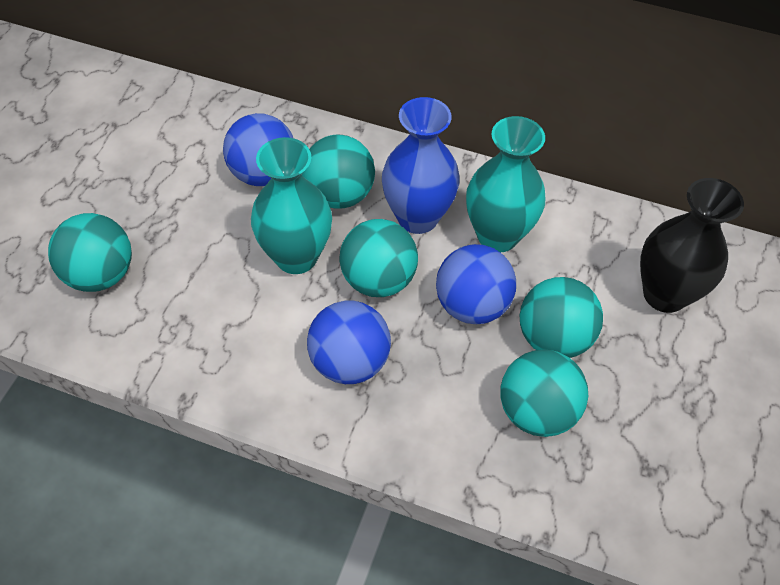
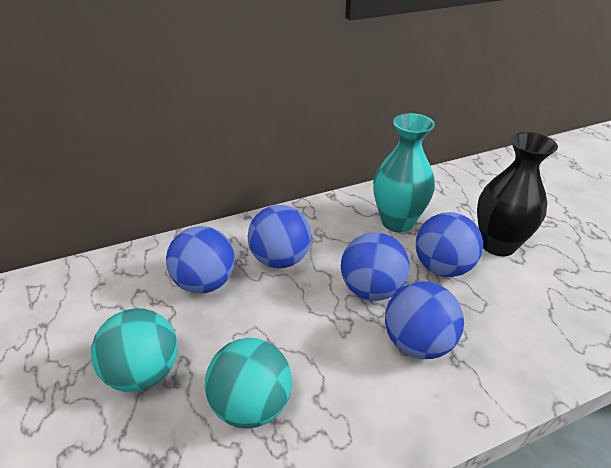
blue ball: [223,113,293,186] [307,301,391,384] [436,244,516,324] = 3 -> [166,226,235,293] [248,205,311,268] [341,232,409,301] [385,281,464,359] [416,212,483,277] = 5
blue vase: [382,97,460,234] = 1 -> none = 0
turquoise ball: [48,213,132,292] [302,135,375,209] [340,219,418,297] [501,350,588,437] [520,277,603,358] = 5 -> [91,308,178,392] [205,338,292,429] = 2
turquoise vase: [251,137,332,274] [466,116,545,252] = 2 -> [373,113,435,232] = 1

